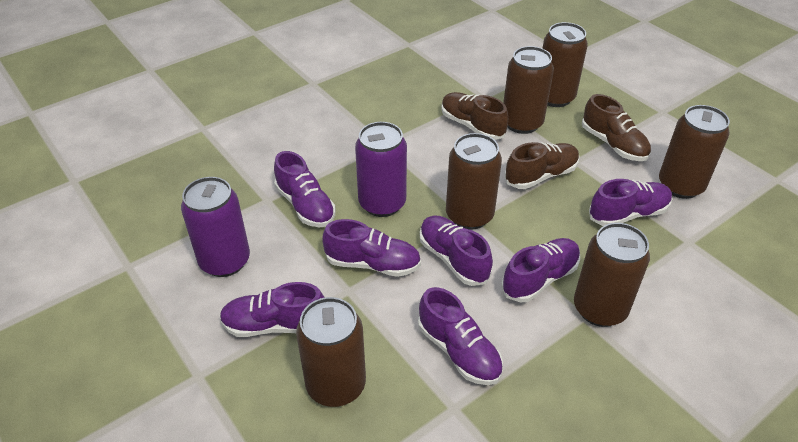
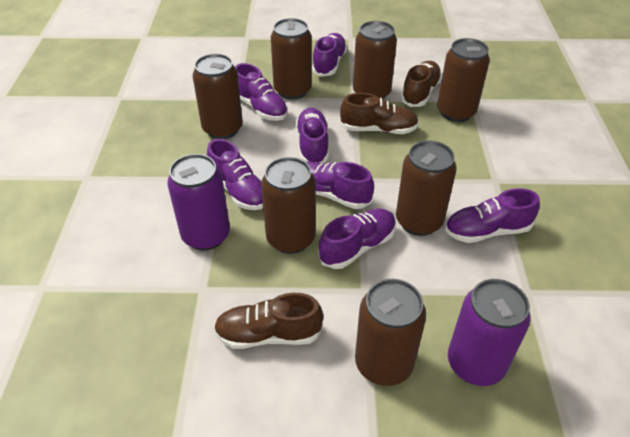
brown can: [296,297,366,407] [446,133,502,230] [503,46,554,134] [543,22,588,107] [574,223,650,327] [659,105,730,199] = 6 -> [193,54,243,139] [261,157,316,254] [271,18,312,100] [353,21,397,100] [355,279,426,386] [396,141,456,236] [437,38,490,122] = 7

